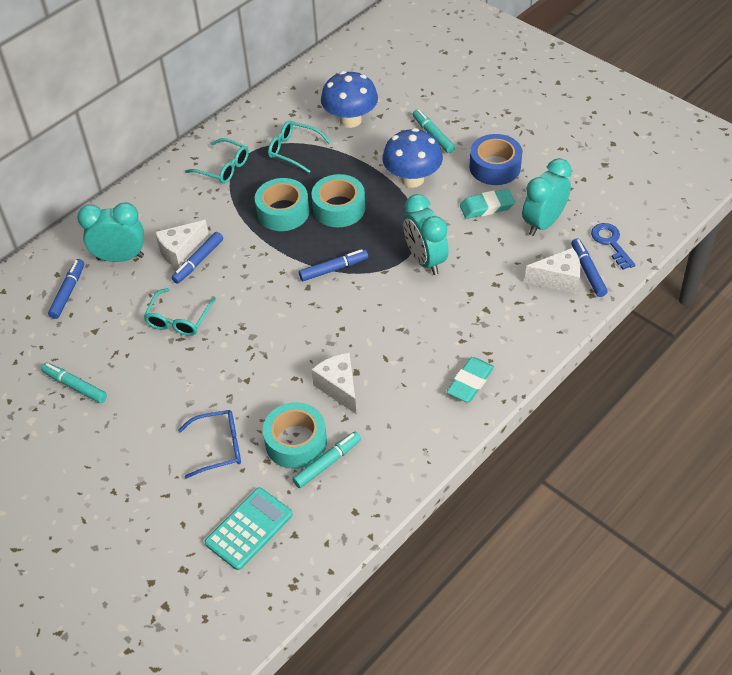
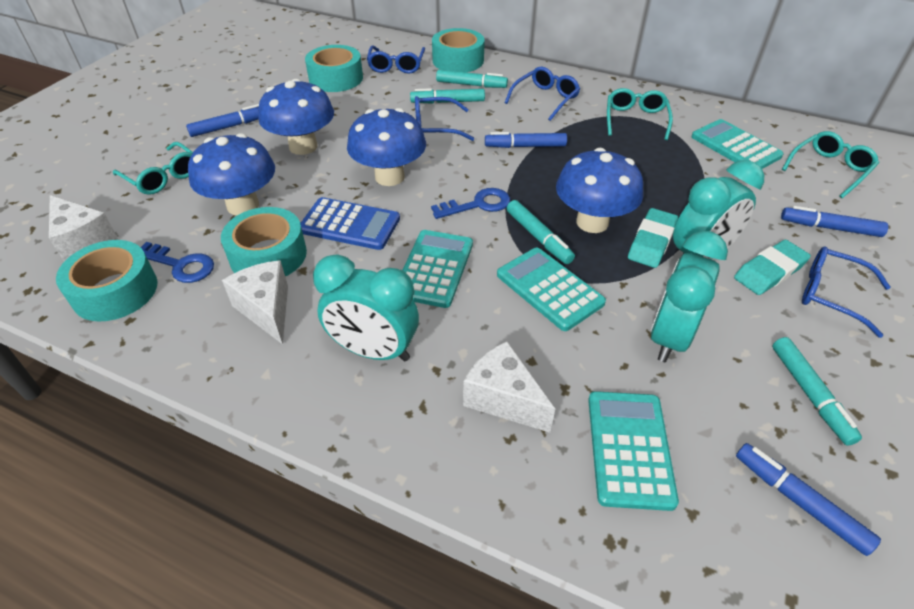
blue calculator: none = 0 -> [300,197,400,250] = 1
blue glasses: [178,410,241,479] = 1 -> [367,46,425,74] [415,96,474,141] [505,66,580,121] [802,247,891,338] = 4
blue key: [591,223,636,270] = 1 -> [141,242,214,283] [431,188,510,219] = 2
blue mushroom: [321,71,378,128] [382,128,443,188] = 2 -> [188,133,275,216] [258,79,334,155] [347,108,426,186] [556,148,643,233] = 4
blue tape: [469,134,522,185] = 1 -> none = 0
turquoise calculator: [205,487,293,570] = 1 -> [402,230,473,308] [497,248,606,331] [588,391,679,511] [691,119,784,169] = 4
turquoise marker: [41,363,107,403] [292,432,361,488] [412,110,455,153] = 3 -> [410,88,485,104] [436,70,508,88] [507,200,575,264] [772,337,862,446] = 4
turquoise tape: [255,178,309,231] [263,402,327,469] [312,174,365,227] = 3 -> [56,240,157,322] [221,207,307,277] [305,45,363,92] [432,28,485,72] = 4

